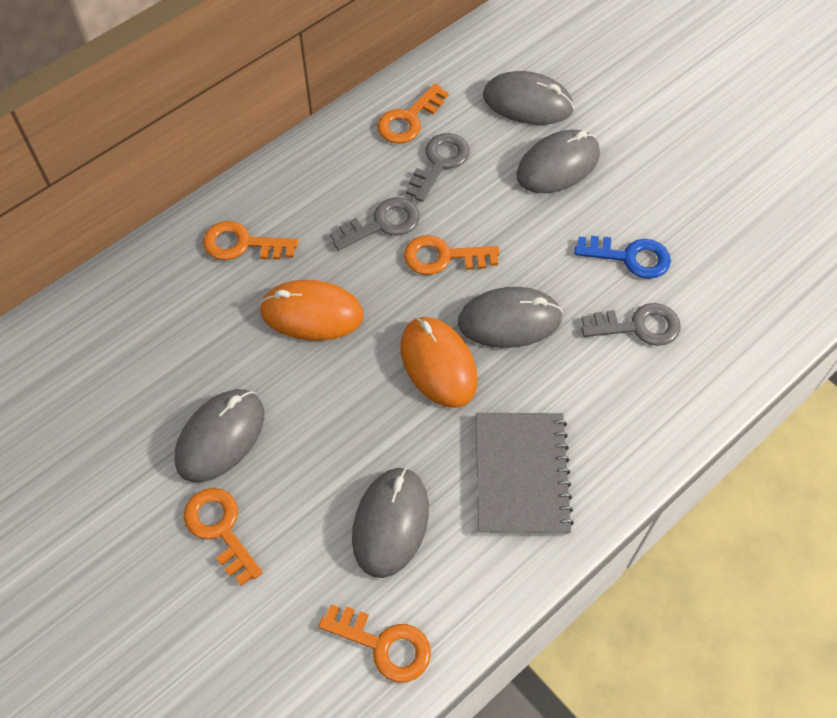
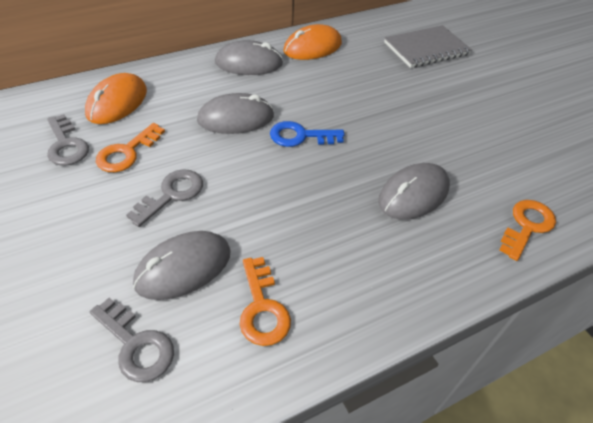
grey mouse: [174,389,264,483] [352,467,429,578] [458,287,563,348] [483,71,574,125] [516,130,600,193] = 5 -> [133,231,231,300] [197,93,274,134] [215,40,283,75] [378,163,450,220] = 4
orange key: [183,488,263,586] [203,221,298,260] [318,605,431,682] [377,83,448,144] [404,235,500,275] = 5 -> [96,123,165,172] [240,257,291,346] [499,200,556,261] = 3

